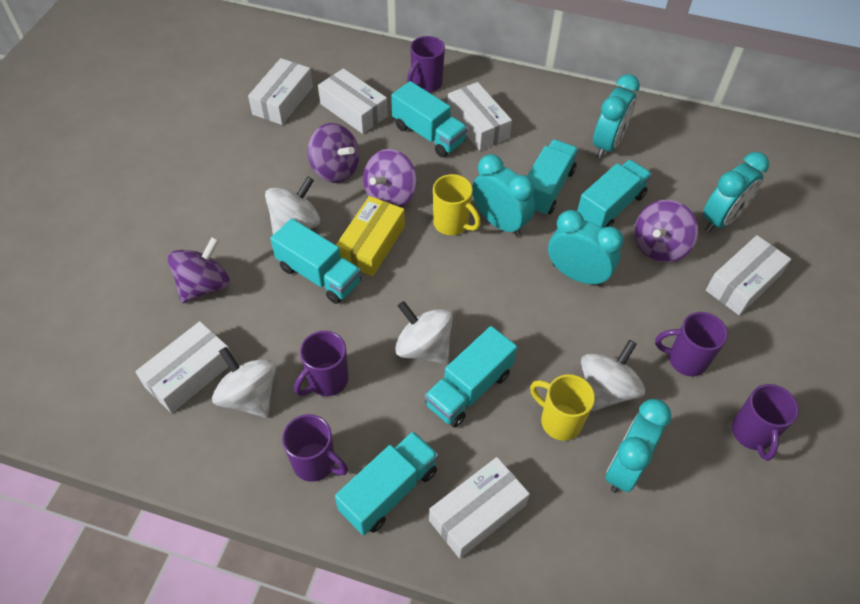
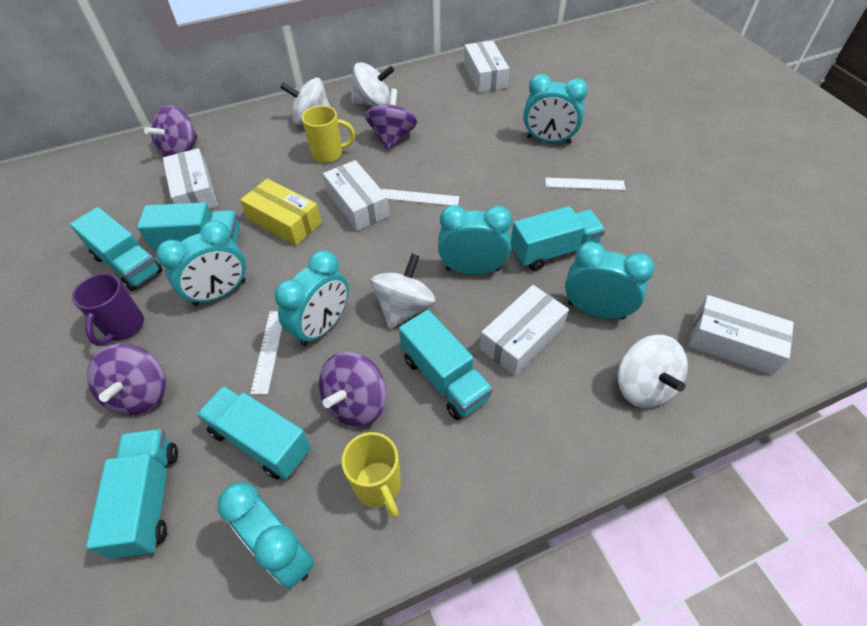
purple mug: [282,414,348,482] [294,331,348,396] [407,36,445,92] [655,312,728,376] [732,384,799,461] = 5 -> [72,273,144,346] = 1
turquoise clock: [472,154,535,237] [548,210,624,287] [593,74,640,158] [606,399,671,493] [703,152,769,232] = 5 -> [156,221,246,306] [218,482,315,589] [275,250,349,346] [438,205,512,275] [523,74,588,144] [565,241,654,319] = 6
white box: [135,321,231,413] [248,58,313,125] [318,68,388,134] [429,457,530,559] [447,82,512,151] [706,235,791,315] = 6 -> [163,148,218,209] [323,160,389,231] [464,40,509,92] [480,285,569,376] [688,295,794,375] = 5
white ruler: none = 0 -> [250,311,282,394] [382,189,459,206] [545,178,625,190] = 3

